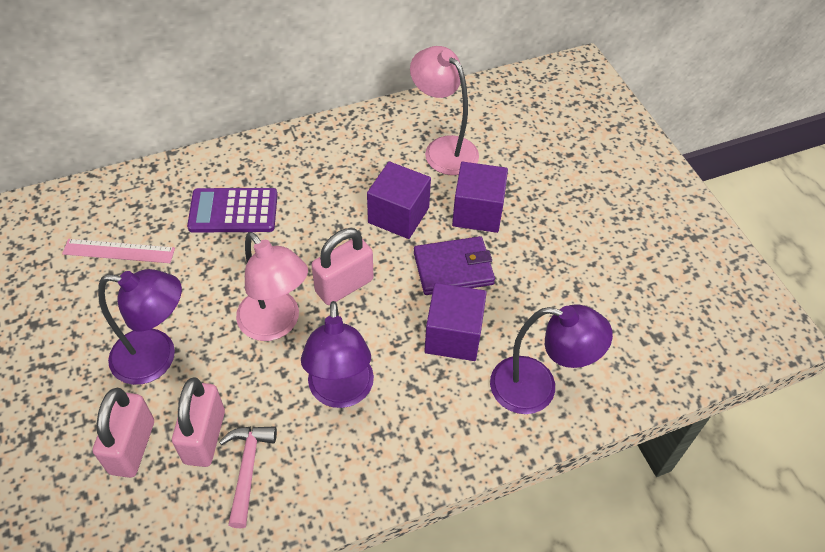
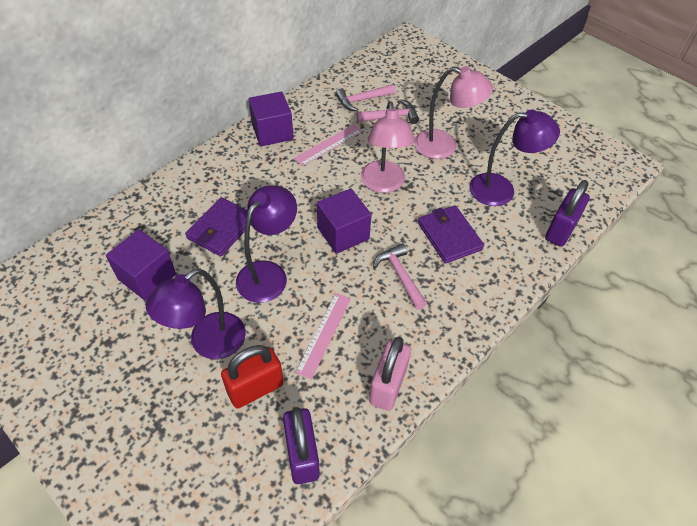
pink hammer: [219,426,277,528] = 1 -> [335,84,396,111] [357,100,419,124] [373,244,427,310] = 3
pink padlock: [93,388,154,478] [172,377,225,467] [311,228,373,305] = 3 -> [369,337,411,411] = 1
pink ruler: [62,239,175,263] = 1 -> [294,124,363,166] [295,293,351,379] = 2
purple calculator: [187,188,278,233] = 1 -> none = 0
purple padlock: none = 0 -> [283,407,320,484] [545,180,590,247] = 2
purple wallet: [414,236,495,295] = 1 -> [185,197,251,257] [418,205,484,264] = 2
red padlock: none = 0 -> [221,345,284,409] = 1

